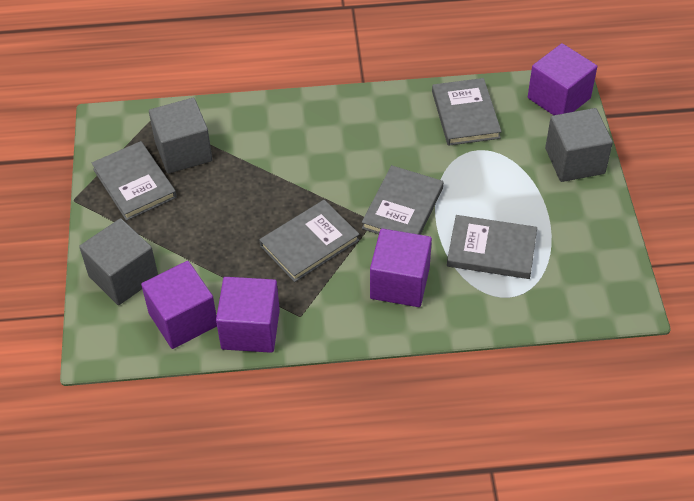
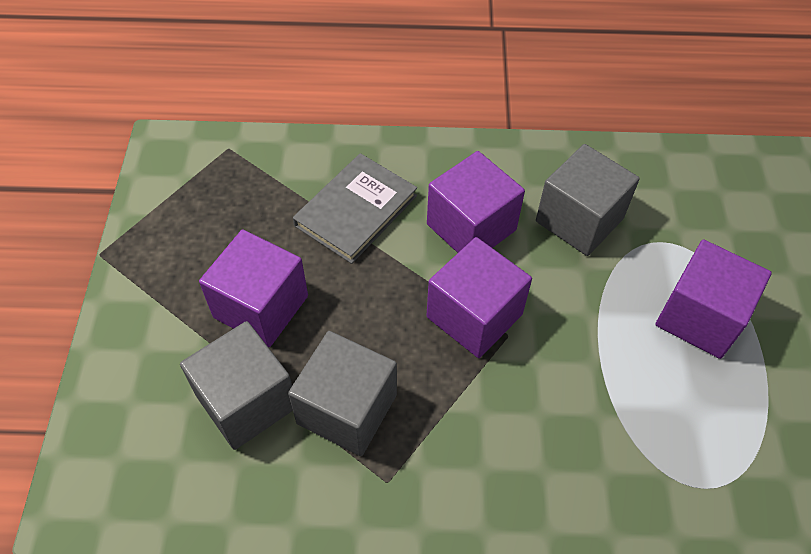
grey book: [91,141,177,221] [259,200,360,282] [362,165,443,235] [432,78,502,146] [447,215,537,279] = 5 -> [293,153,417,264] = 1

